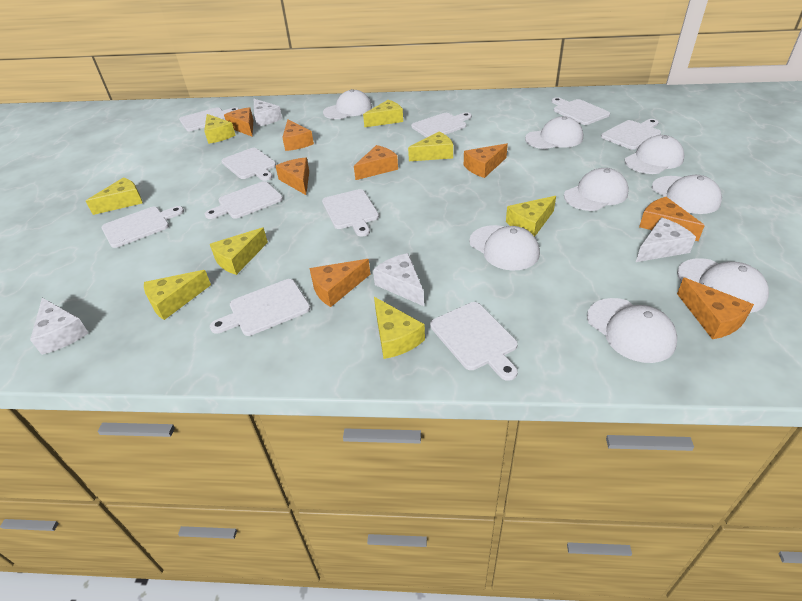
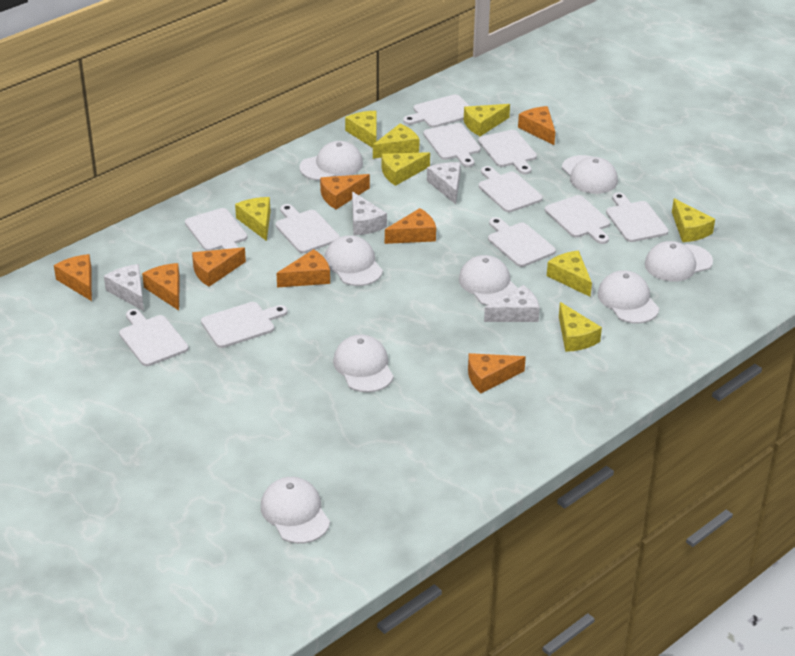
white cutting board: [102,206,184,248] [179,107,239,131] [205,181,283,219] [210,279,310,336] [222,148,276,181] [322,189,379,237] [411,112,472,138] [430,302,518,381] [552,97,610,125] [601,119,661,150] = 10 -> [119,309,189,366] [185,208,248,251] [201,302,288,348] [275,204,340,253] [403,94,469,128] [423,123,481,167] [478,130,537,174] [479,166,543,212] [488,217,556,267] [545,195,610,244] [606,193,669,242] = 11

